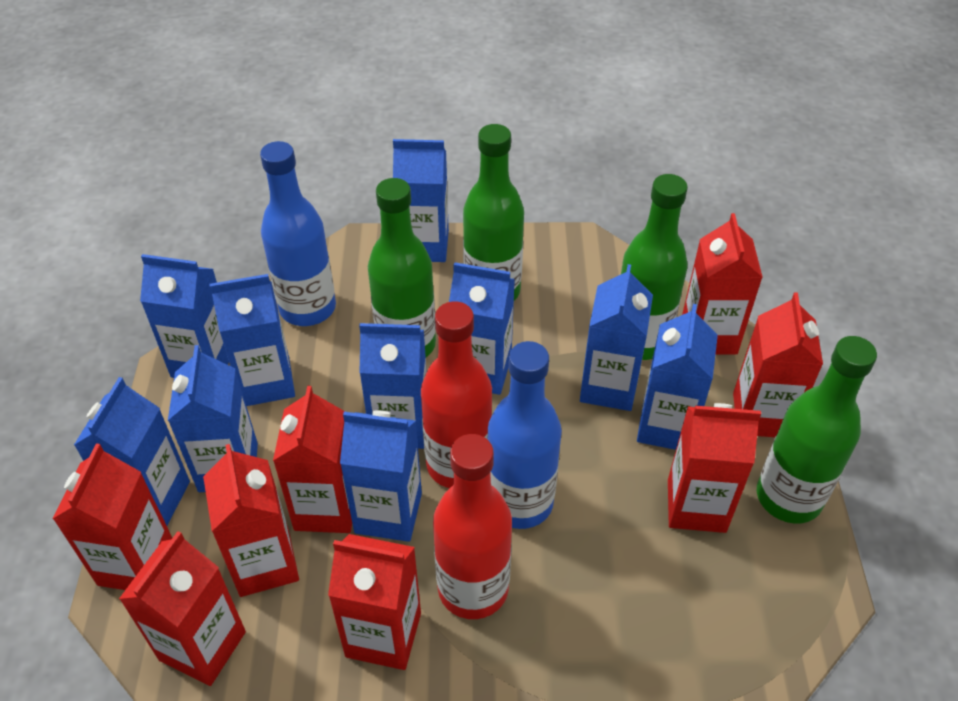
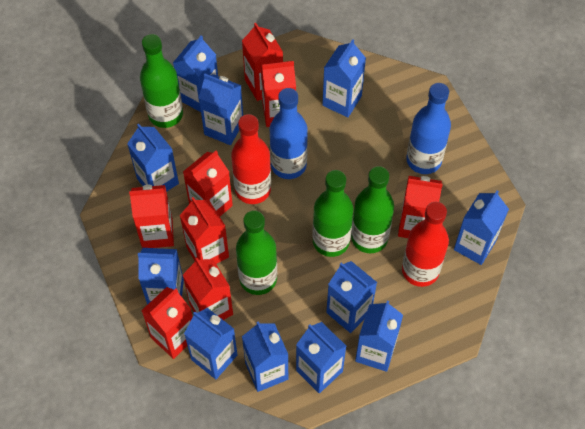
blue carton: [74,377,190,525] [140,254,229,378] [168,345,258,492] [209,274,295,406] [340,410,422,542] [359,323,427,449] [393,139,449,262] [449,262,515,395] [580,264,653,411] [637,304,718,450] = 10 -> [127,124,179,192] [138,248,184,305] [173,35,218,112] [184,308,237,379] [199,74,243,145] [242,321,288,392] [296,322,346,393] [322,39,366,117] [326,261,377,333] [355,301,403,372] [454,190,509,265] = 11

